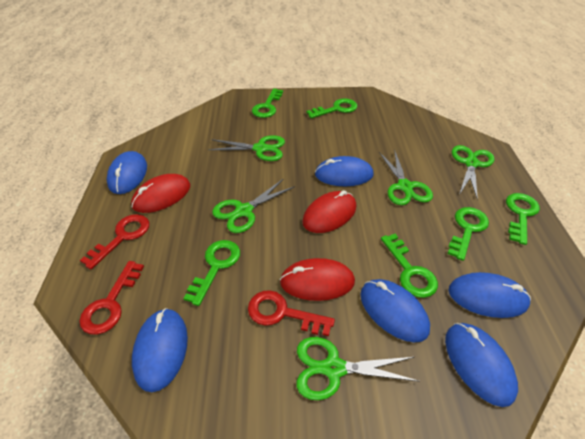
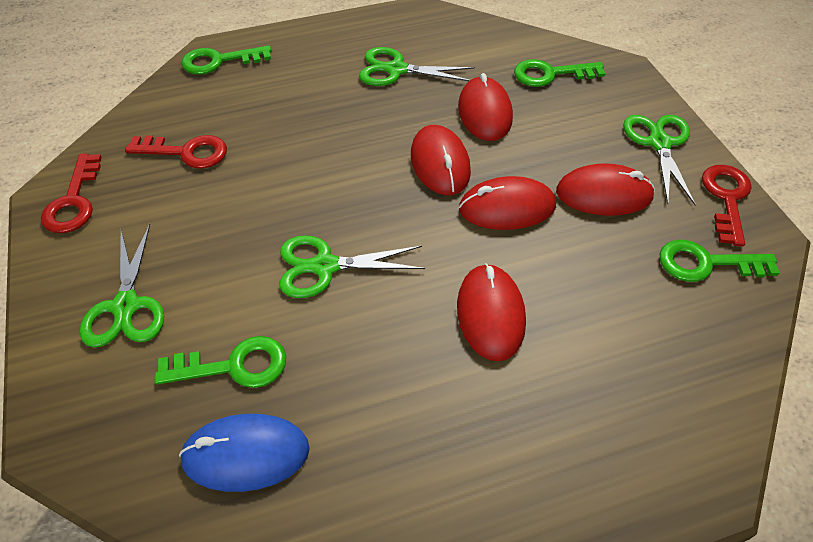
blue mouse: [107,151,147,194] [132,308,188,392] [315,156,374,186] [360,279,430,342] [445,323,518,407] [448,272,531,318] = 6 -> [179,414,310,492] = 1
green key: [183,240,240,306] [252,88,283,118] [306,98,358,118] [381,234,438,298] [447,207,489,261] [506,193,540,245] = 6 -> [154,336,286,388] [181,46,272,75] [514,59,606,87] [660,240,780,282] = 4
green scissors: [208,135,285,161] [212,178,295,233] [296,337,420,400] [379,149,433,205] [452,145,494,200] = 5 -> [80,224,164,347] [280,235,425,298] [359,47,475,86] [623,115,696,206] = 4
red mouse: [131,174,190,213] [280,258,355,301] [302,190,356,233] = 3 -> [411,125,471,195] [457,263,526,361] [458,73,513,141] [459,176,556,230] [556,163,655,216] = 5

